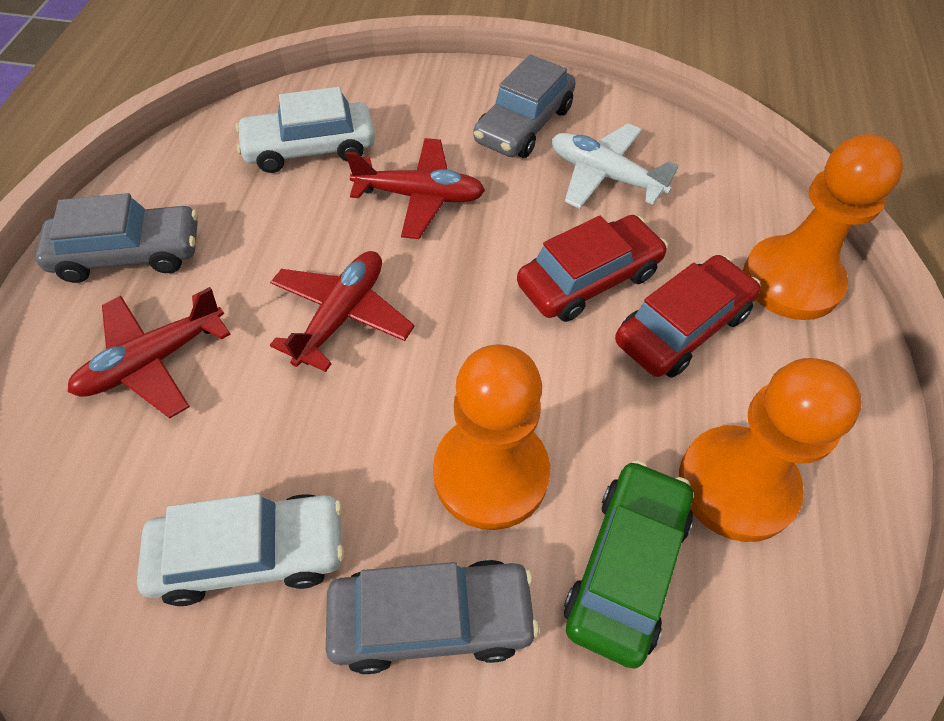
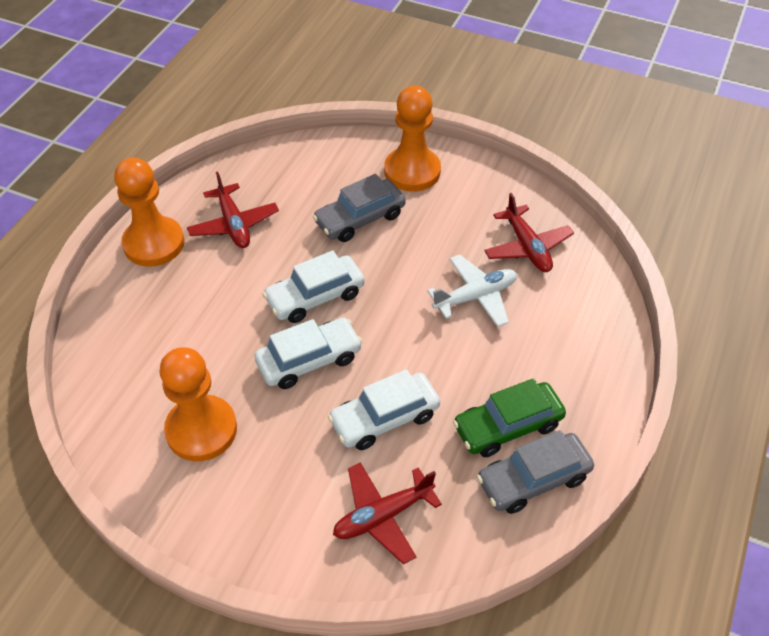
grey car: [35,193,198,283] [326,560,539,674] [473,54,576,158] = 3 -> [313,174,406,242] [477,430,594,514] = 2
red car: [517,215,668,322] [615,255,761,378] = 2 -> none = 0
white car: [137,494,344,606] [235,87,375,173] = 2 -> [254,318,363,389] [263,250,365,323] [328,369,440,450] = 3

